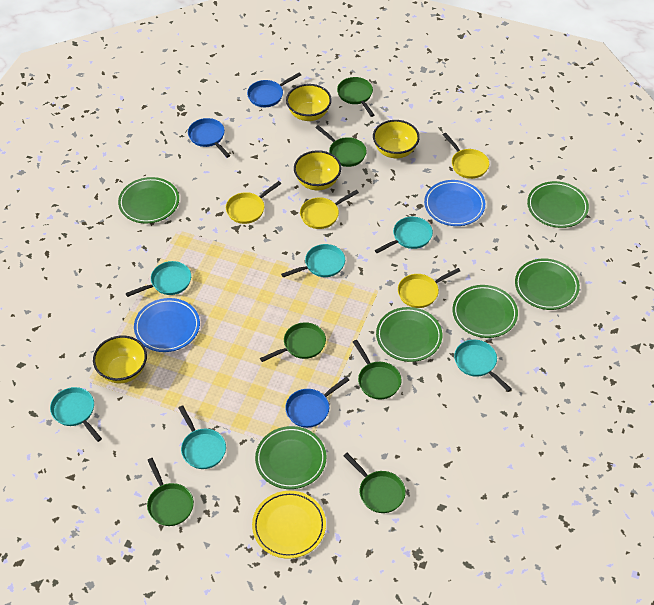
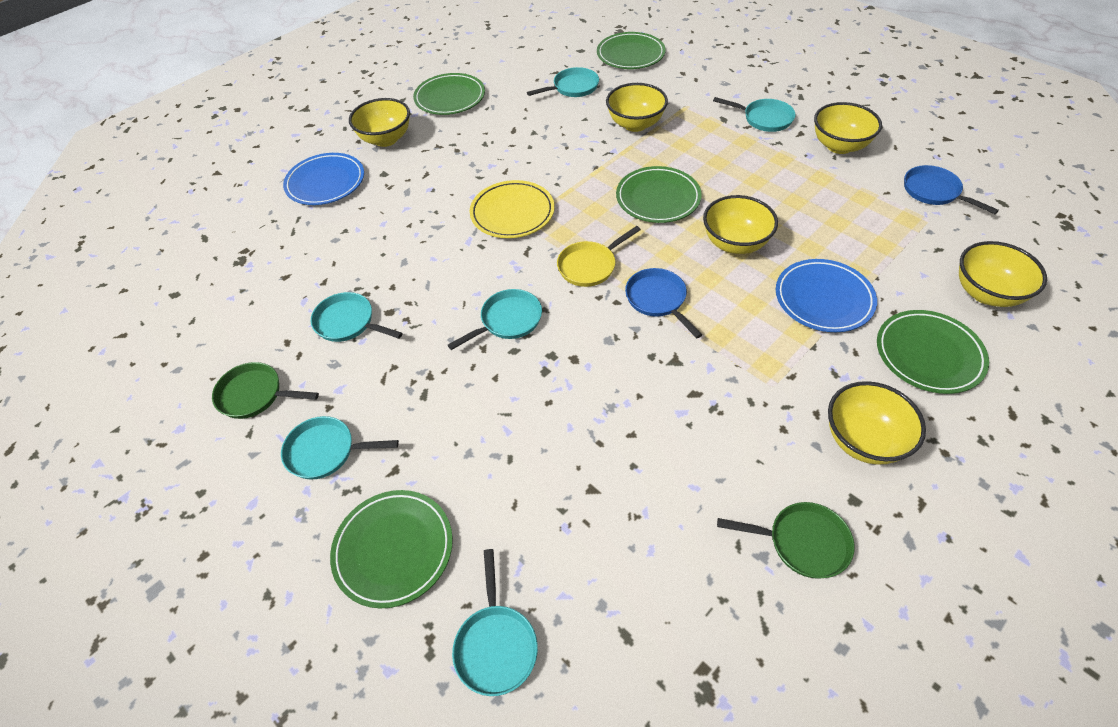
blue pan: [188,118,230,158] [247,72,301,107] [285,377,349,428] = 3 -> [625,268,702,338] [904,165,999,214] = 2
green pan: [147,458,194,526] [260,322,326,362] [315,125,367,167] [337,77,374,117] [344,453,406,513] [353,340,402,399] = 6 -> [212,362,319,419] [717,502,855,579] = 2
green plate: [118,177,179,224] [255,426,326,489] [376,307,442,362] [453,285,518,338] [515,258,580,310] [527,181,589,228] = 6 -> [330,490,453,609] [413,73,485,115] [597,32,666,69] [616,166,702,223] [877,310,989,394] = 5
yellow bowl: [93,335,147,383] [286,84,332,121] [294,150,341,190] [373,120,420,158] = 4 -> [349,98,410,147] [606,83,668,132] [703,195,778,254] [814,102,882,154] [828,381,926,464] [959,241,1047,307] = 6
yellow pan: [226,181,281,224] [300,190,359,229] [398,268,460,308] [443,133,489,179] = 4 -> [557,226,641,287] = 1

